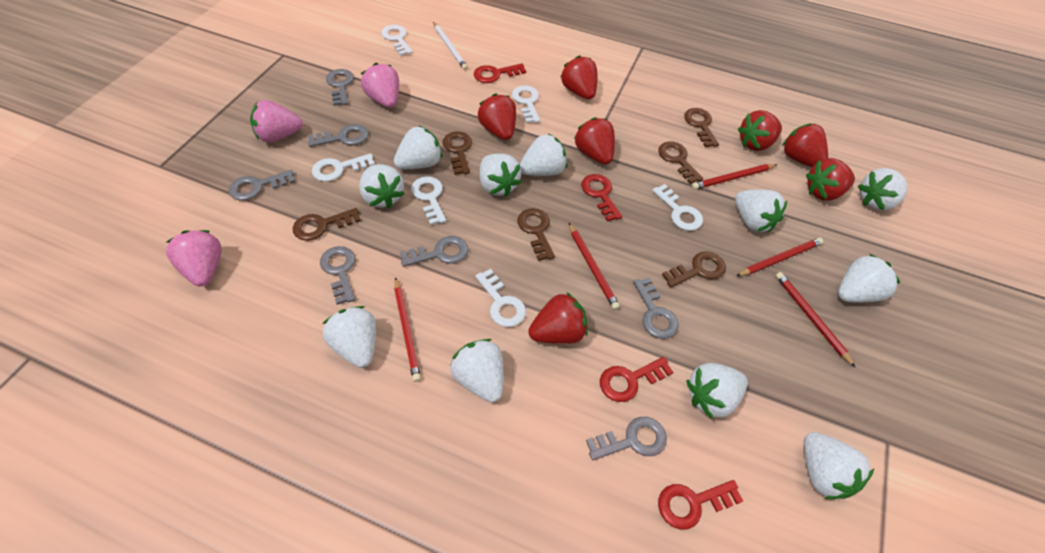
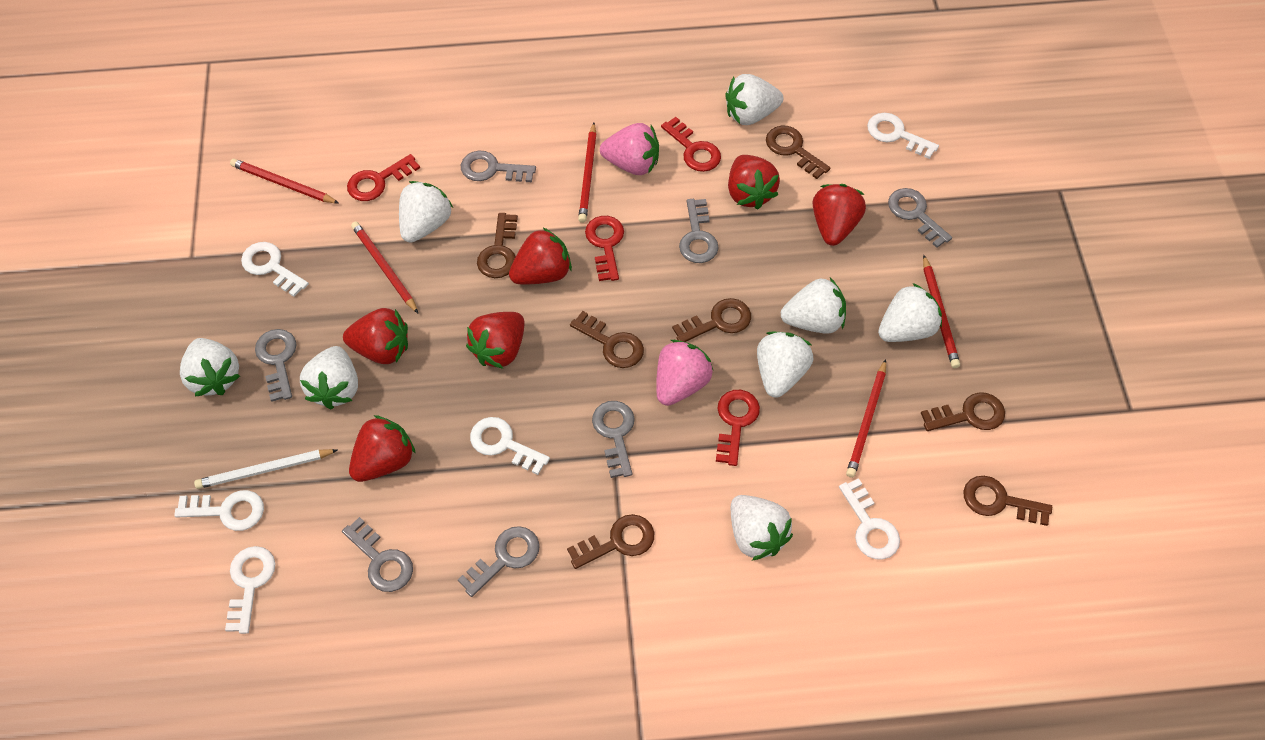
brown key: [292,208,361,241] [442,131,472,175] [518,208,555,261] [658,141,703,184] [662,251,726,287] [684,108,719,147] = 6 -> [477,213,518,278] [567,514,654,569] [570,311,644,368] [672,298,751,342] [766,125,830,179] [921,392,1005,431] [963,476,1052,526] = 7
pink strawberry: [166,230,222,287] [250,100,303,142] [361,63,399,108] = 3 -> [600,123,659,175] [656,340,713,406] = 2
red strawberry: [478,94,516,140] [528,292,588,344] [561,55,597,99] [574,117,615,165] [738,110,782,151] [782,124,828,167] [806,158,855,201] = 7 -> [343,308,408,364] [349,415,416,482] [466,312,524,369] [509,228,572,285] [728,155,780,210] [812,184,866,246] = 6
white strawberry: [322,306,376,368] [359,164,405,208] [394,126,442,169] [451,339,503,403] [480,153,522,196] [520,133,568,176] [686,363,748,419] [735,189,787,232] [804,432,874,499] [838,254,900,302] [858,168,908,211] = 11 -> [180,338,240,396] [300,346,358,409] [399,181,453,243] [725,74,783,125] [731,495,793,561] [757,332,813,398] [781,278,846,333] [878,283,942,342] = 8

